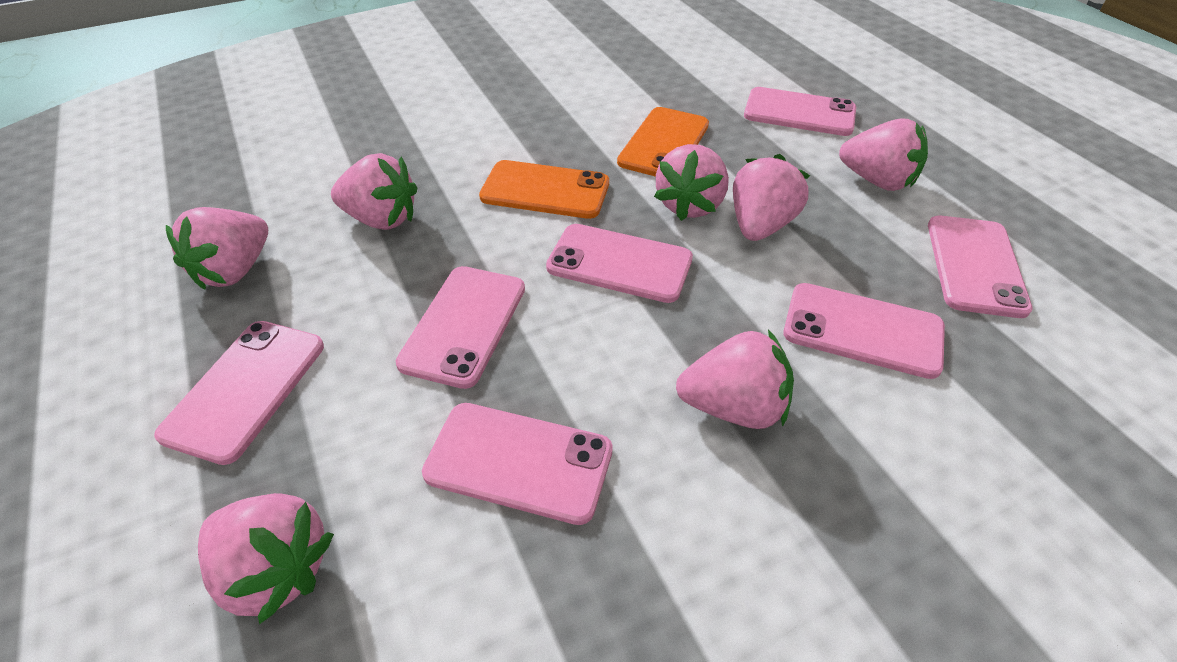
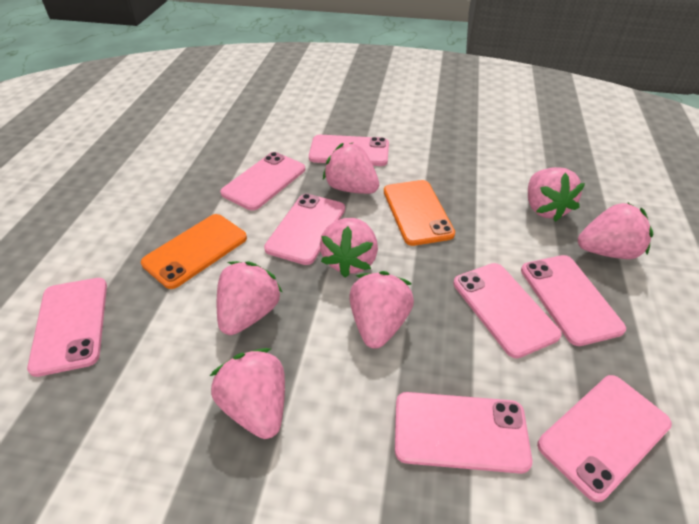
pink phone: [154,321,324,465] [396,266,525,389] [422,403,613,525] [546,224,693,303] [744,87,856,136] [783,283,945,379] [928,216,1033,318] = 7 -> [27,278,107,377] [220,152,305,211] [264,194,345,265] [309,135,389,166] [395,392,532,474] [453,263,562,358] [521,255,626,346] [537,375,672,502] = 8

